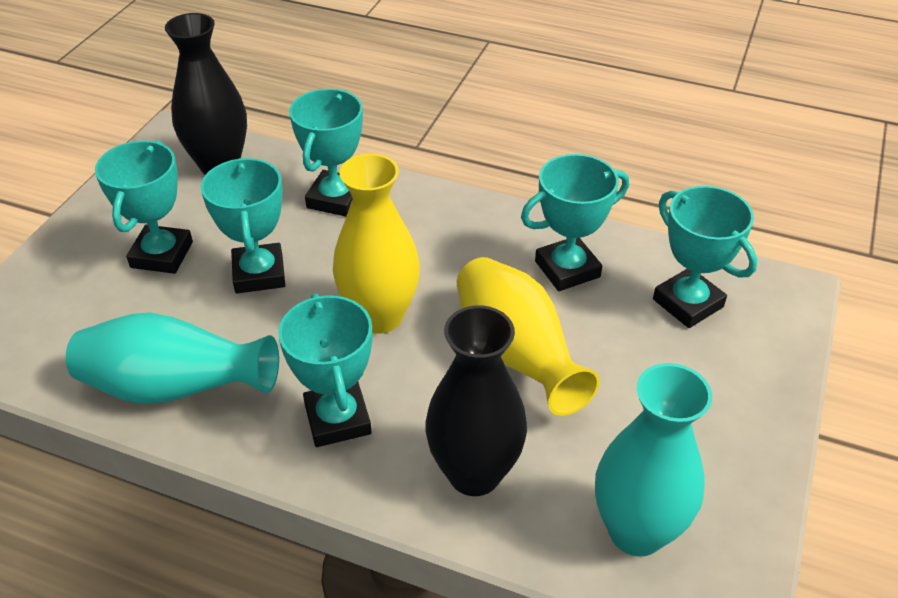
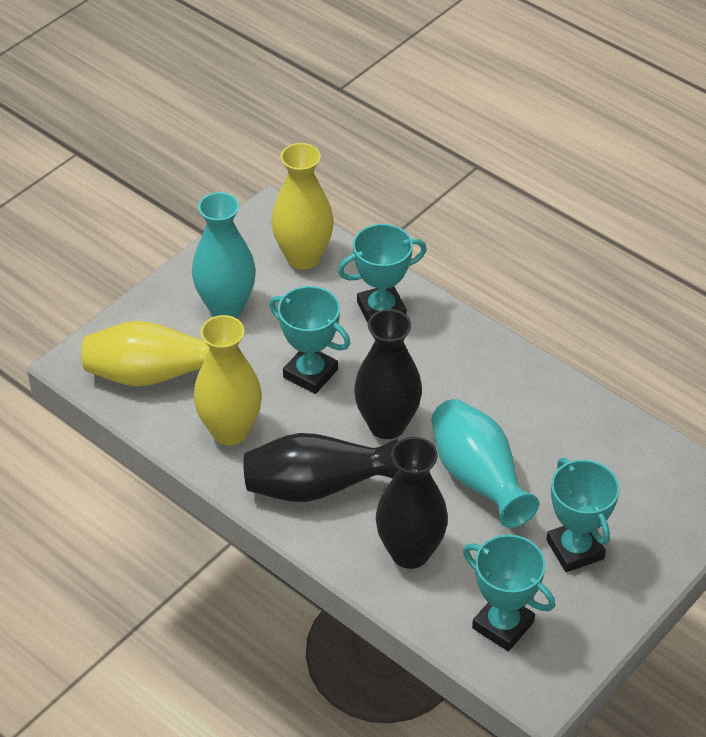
black vase: [165,13,247,175] [425,305,527,496] = 2 -> [243,433,398,502] [354,309,422,439] [376,437,448,569] = 3
turquoise trophy: [95,140,193,274] [201,158,285,294] [278,293,373,447] [289,89,363,217] [521,154,629,291] [653,186,758,328] = 6 -> [269,286,350,394] [338,224,427,323] [463,534,555,651] [546,458,620,572] = 4
yellow vase: [333,154,420,334] [457,257,600,416] = 2 -> [81,321,210,387] [194,315,262,446] [271,143,334,270] = 3

